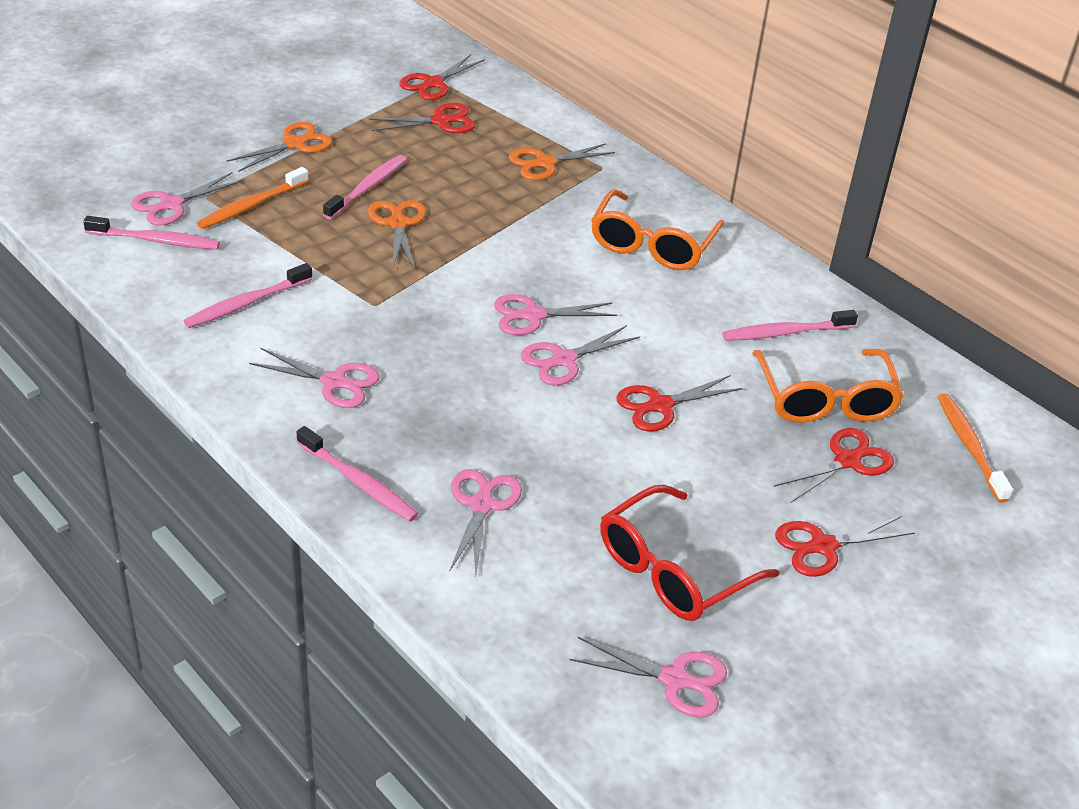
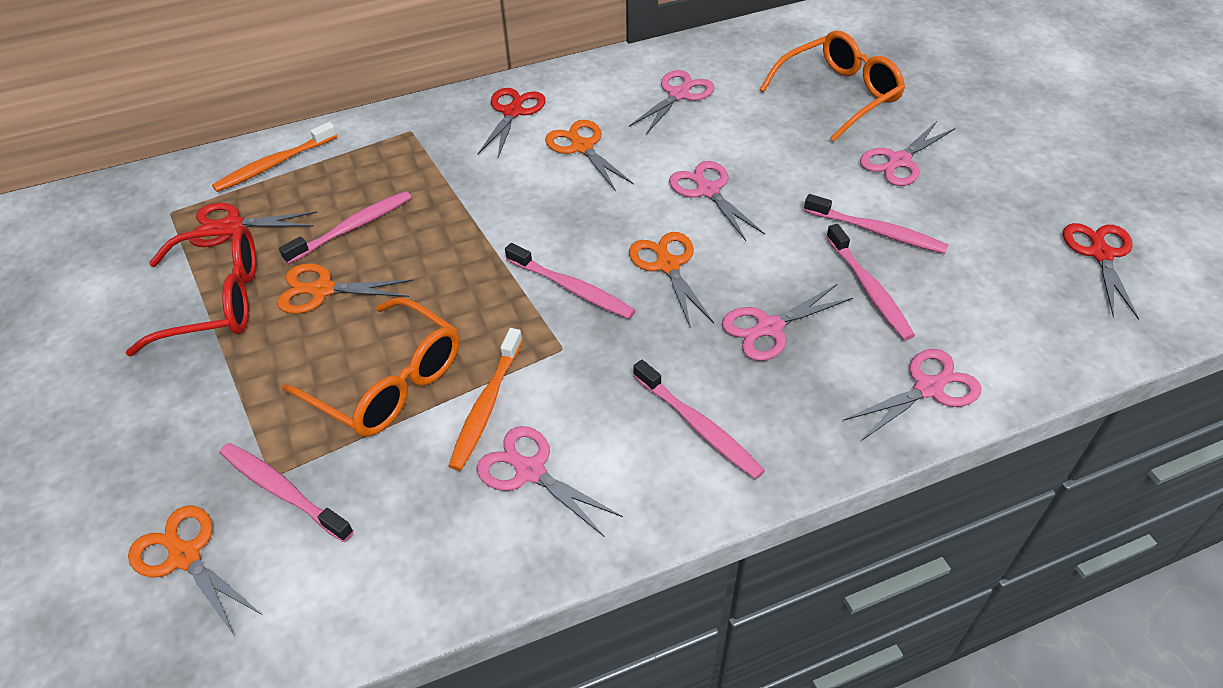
orange scissors: [227,122,333,172] [368,200,426,270] [509,143,615,180] = 3 -> [128,506,262,635] [277,263,413,314] [545,120,634,191] [629,232,714,328] = 4
pink toothbrush: [83,216,220,250] [184,263,313,328] [297,426,418,522] [323,155,407,219] [722,310,858,341] = 5 -> [220,443,354,542] [279,191,412,264] [505,243,636,319] [633,360,765,479] [804,194,948,254] [826,224,915,340] = 6
red scissors: [369,103,475,133] [399,55,485,100] [616,375,743,431] [774,428,894,503] [775,516,915,577] = 5 -> [189,203,318,247] [478,88,546,157] [1063,223,1139,320] = 3

